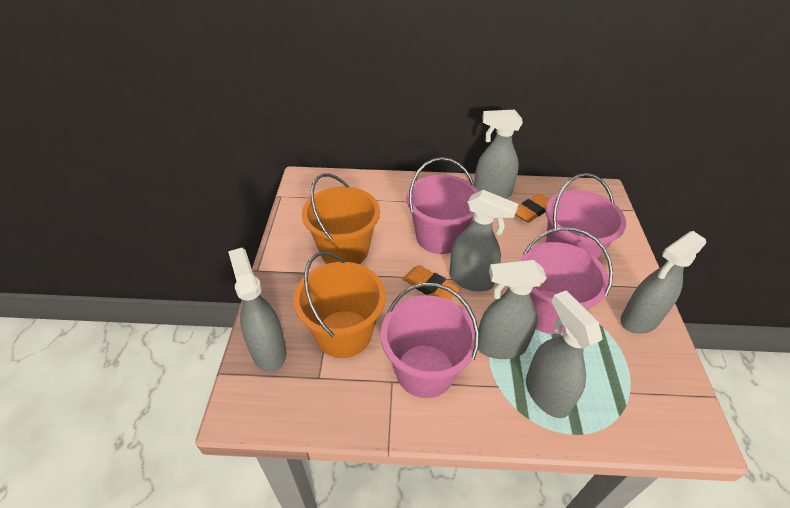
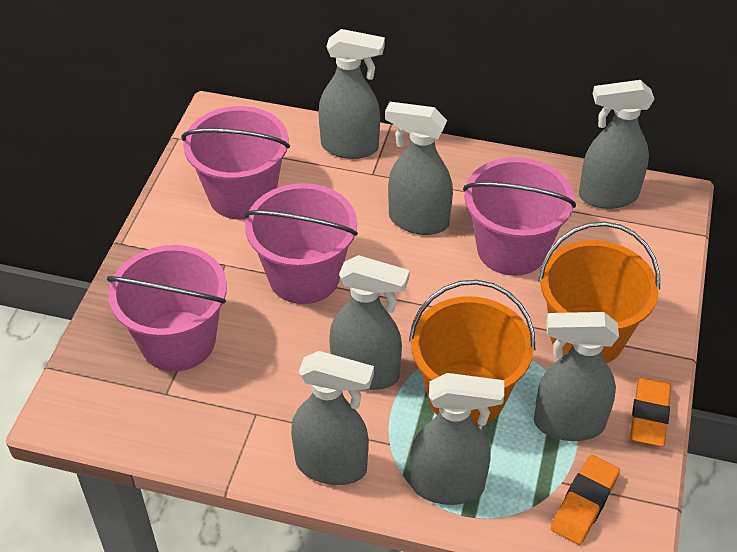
grey spray bottle: [228,248,286,372] [449,190,519,292] [474,110,523,199] [478,260,547,359] [526,291,603,418] [621,231,707,334] = 6 -> [291,351,374,485] [319,29,385,159] [329,255,410,390] [385,102,453,235] [410,373,504,505] [534,312,619,441] [579,80,654,209] = 7

